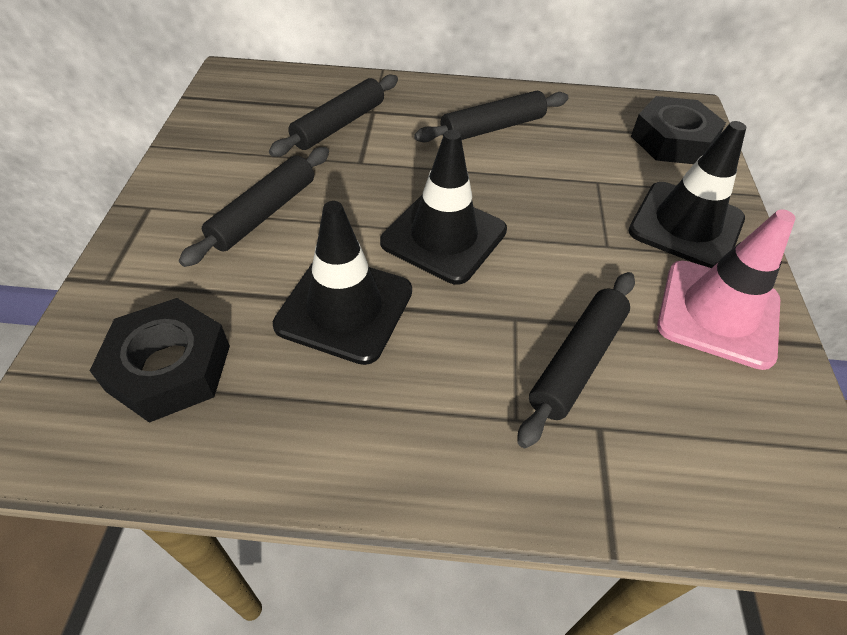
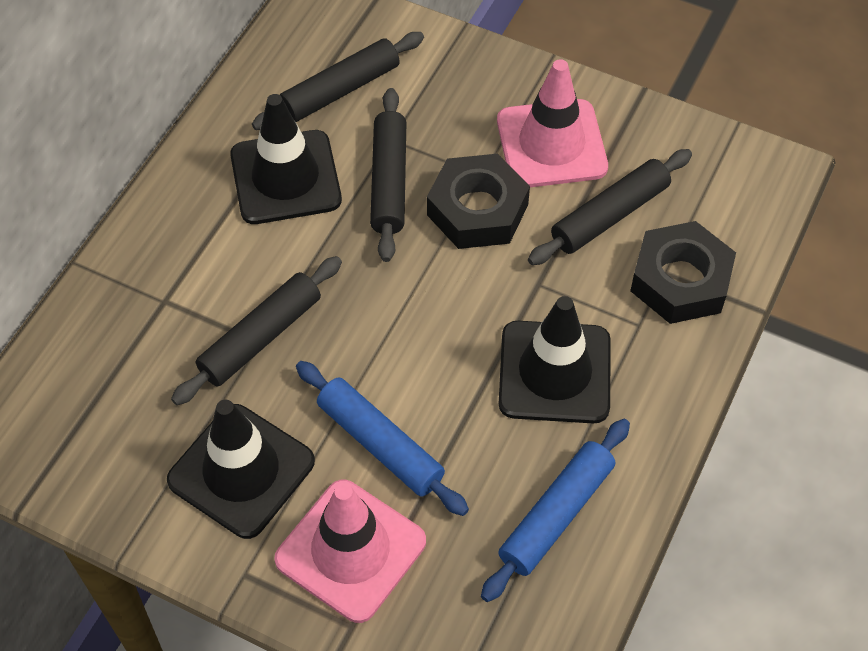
blue rolling pin: none = 0 -> [296,361,469,516] [481,419,630,602] = 2
pink traffic cone: [657,209,796,370] = 1 -> [274,480,426,623] [497,59,608,187] = 2

